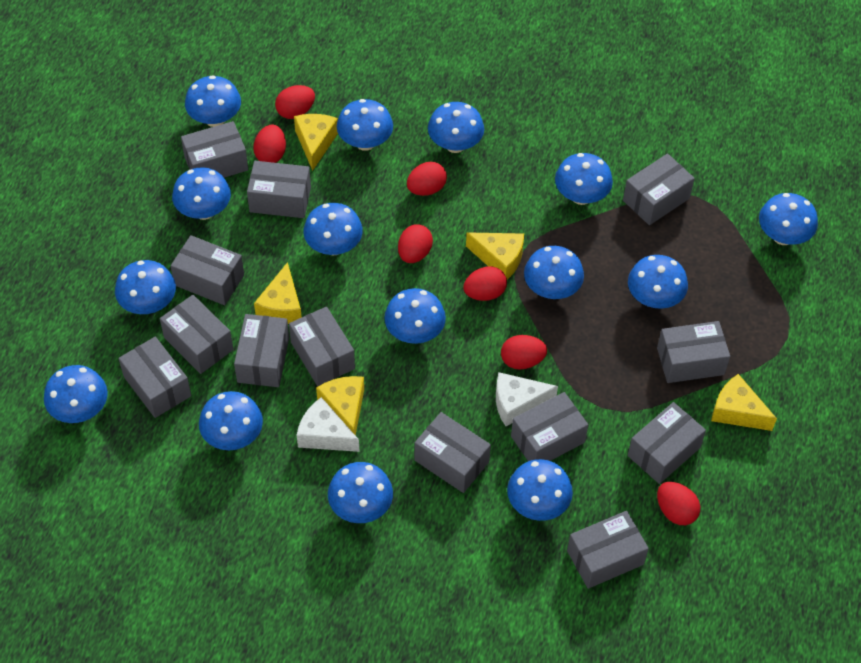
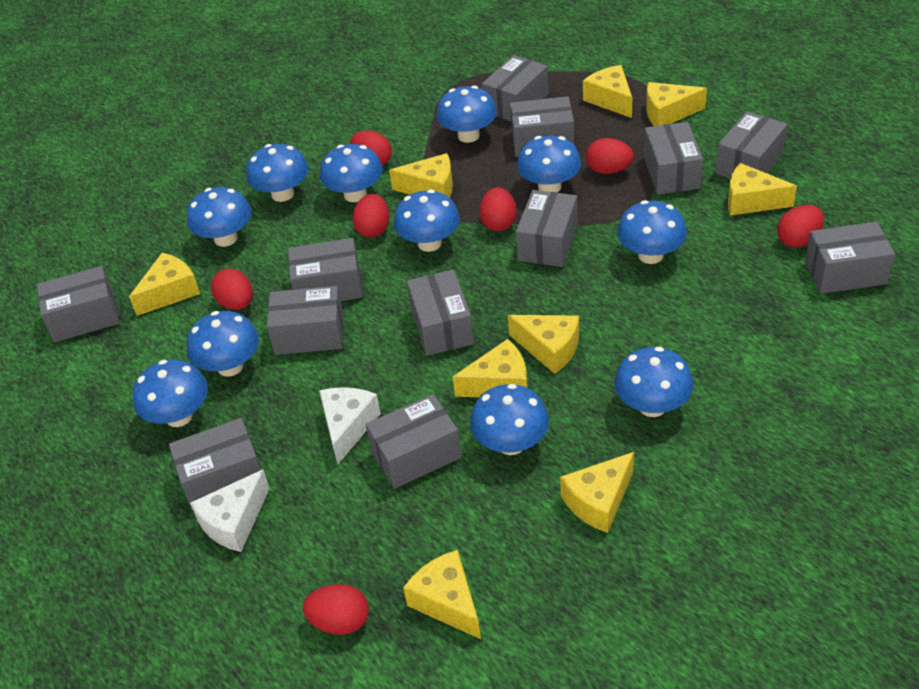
blue mushroom: [44,365,108,423] [115,260,176,314] [172,167,231,220] [185,75,241,127] [199,391,263,450] [304,203,363,256] [328,462,393,523] [337,99,393,151] [384,288,446,344] [428,102,484,153] [507,459,573,521] [524,246,584,299] [555,153,613,205] [628,255,688,309] [759,193,818,245] = 15 -> [133,360,208,427] [187,187,251,247] [187,311,259,376] [246,144,309,202] [320,144,383,202] [393,189,460,252] [436,85,497,143] [470,384,549,455] [517,135,581,193] [615,347,693,417] [617,200,687,264] = 11
grey box: [118,337,191,418] [160,295,233,374] [171,235,244,305] [181,121,248,178] [234,314,289,387] [247,161,311,218] [289,306,355,386] [414,412,491,493] [511,392,588,461] [567,511,649,589] [623,154,695,225] [627,402,706,484] [657,321,730,383] = 13 -> [37,266,120,342] [169,418,261,510] [267,286,344,355] [288,238,363,301] [365,394,462,489] [407,269,474,356] [482,55,548,121] [510,96,574,157] [516,190,578,267] [644,122,703,195] [716,111,787,179] [805,222,895,294] = 12
yellow cheese: [254,262,302,324] [294,114,338,171] [316,376,364,436] [466,232,524,279] [711,374,777,431] = 5 -> [129,253,200,316] [389,153,453,198] [403,550,481,639] [453,339,528,397] [508,315,579,374] [560,452,634,533] [583,65,632,118] [646,82,707,126] [728,163,797,216] = 9

